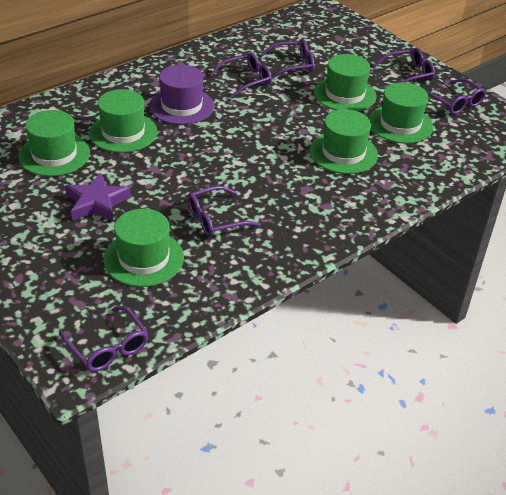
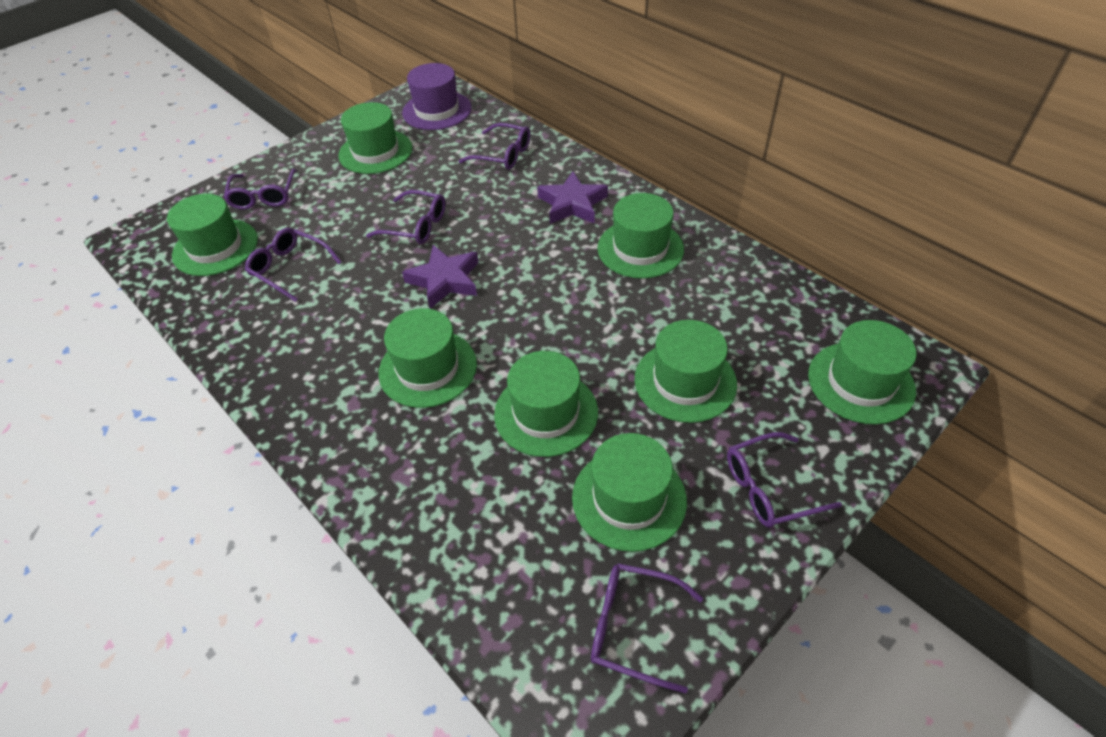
green hat: [18,110,90,176] [89,89,157,153] [104,209,184,287] [310,109,378,174] [314,54,376,111] [369,82,434,144] = 6 -> [167,194,258,276] [338,102,412,174] [378,308,477,408] [494,351,598,457] [572,433,687,552] [597,193,684,279] [635,320,737,423] [808,320,916,425] = 8
purple star: [65,172,131,222] = 1 -> [402,245,479,309] [537,171,608,224] = 2

